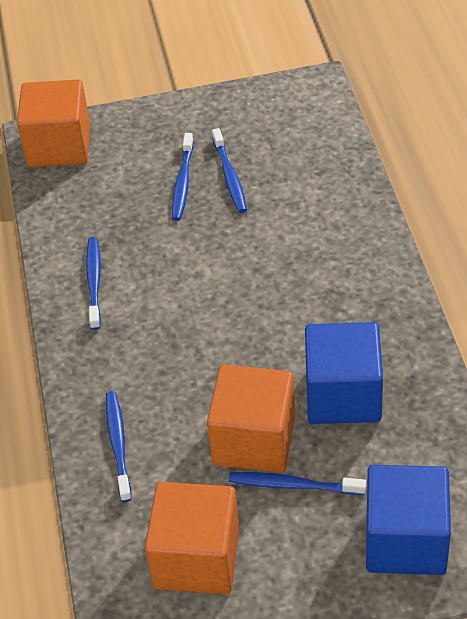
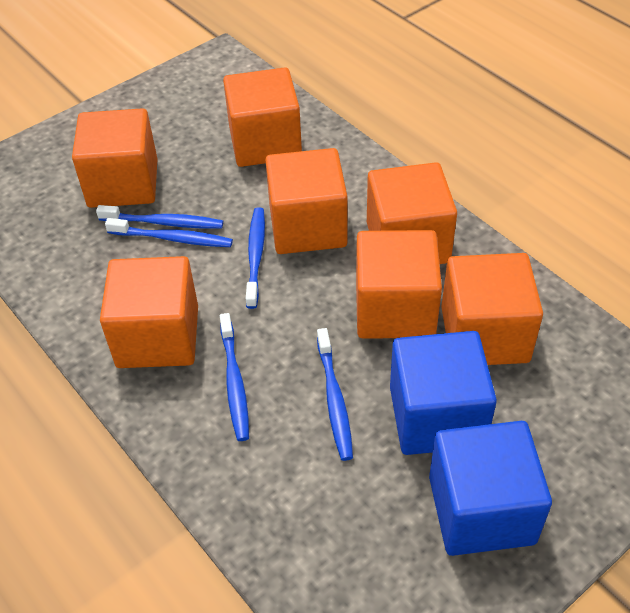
orange cube: [17,79,90,167] [145,482,240,594] [207,364,296,473] = 3 -> [72,108,157,208] [100,256,198,368] [223,67,302,167] [265,148,348,254] [356,230,442,338] [367,162,457,264] [441,253,543,365] = 7

